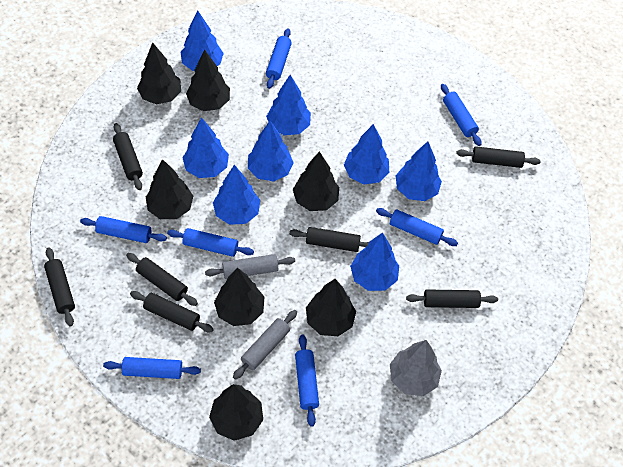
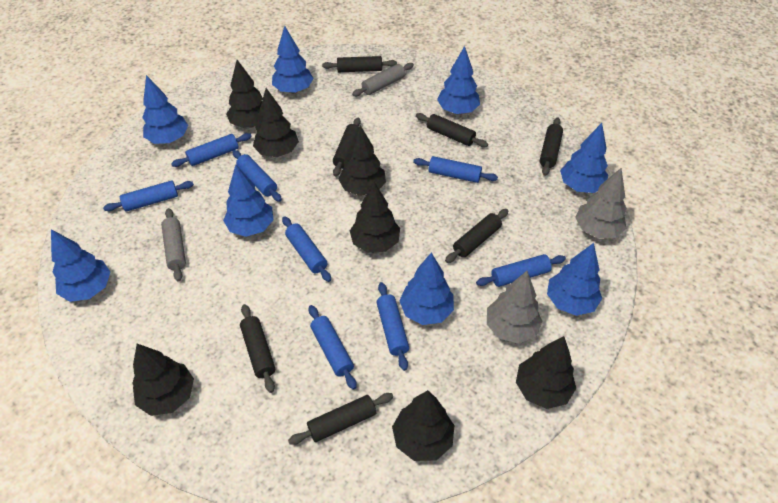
blue rolling pin: [80,216,167,243] [103,357,201,379] [167,228,254,257] [266,28,292,89] [295,334,319,427] [376,208,458,246] [441,84,481,146] = 7 -> [103,180,194,212] [171,133,252,167] [233,150,282,202] [282,216,331,282] [309,305,357,390] [376,282,409,371] [413,156,498,183] [476,254,566,287] = 8
grey tree: [390,340,442,396] = 1 -> [487,271,542,344] [575,168,626,239] = 2

